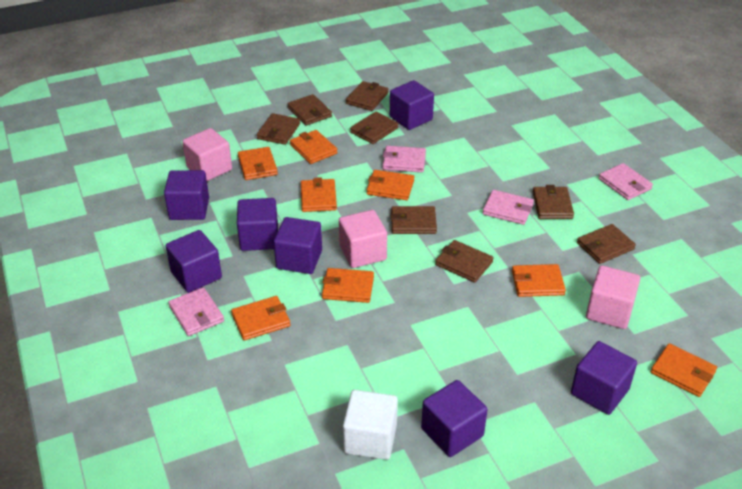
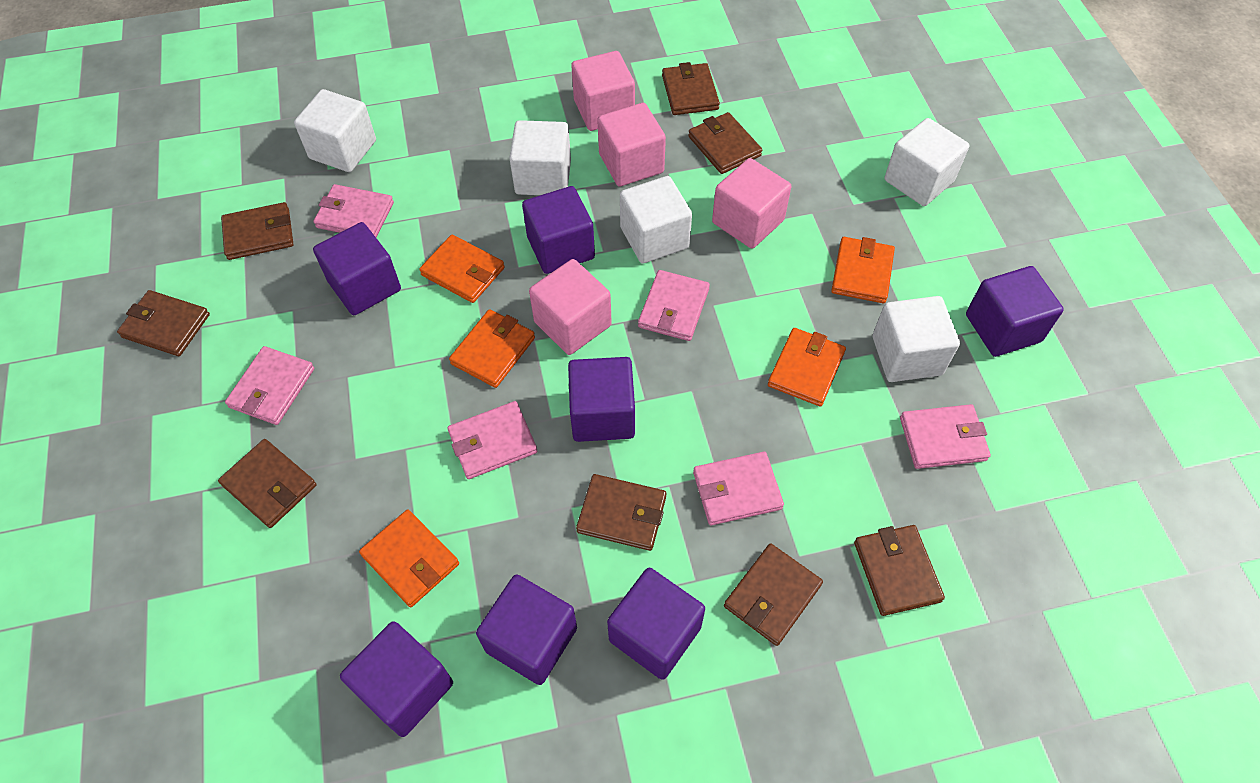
orange wallet: [231,296,290,341] [238,147,278,180] [290,130,338,164] [301,177,337,212] [322,268,374,303] [366,170,414,200] [512,264,566,297] [651,343,717,397] = 8 -> [359,510,459,607] [419,235,505,303] [449,309,535,388] [768,328,846,407] [831,237,895,303] = 5
pink cube: [182,128,232,181] [339,210,387,268] [586,265,640,329] = 3 -> [529,259,612,355] [571,51,635,131] [597,103,666,187] [712,158,791,249] = 4
pink wallet: [168,287,224,336] [383,146,426,172] [483,190,534,225] [599,163,653,200] = 4 -> [225,346,314,425] [313,184,394,237] [447,401,537,479] [638,270,710,341] [693,452,784,525] [900,404,991,469] = 6
white cube: [343,390,398,460] = 1 -> [294,89,376,172] [509,120,571,195] [620,176,692,264] [873,296,960,382] [884,118,969,206] = 5

